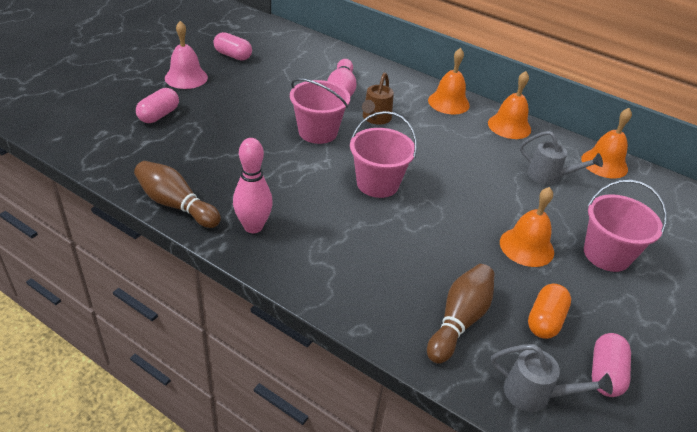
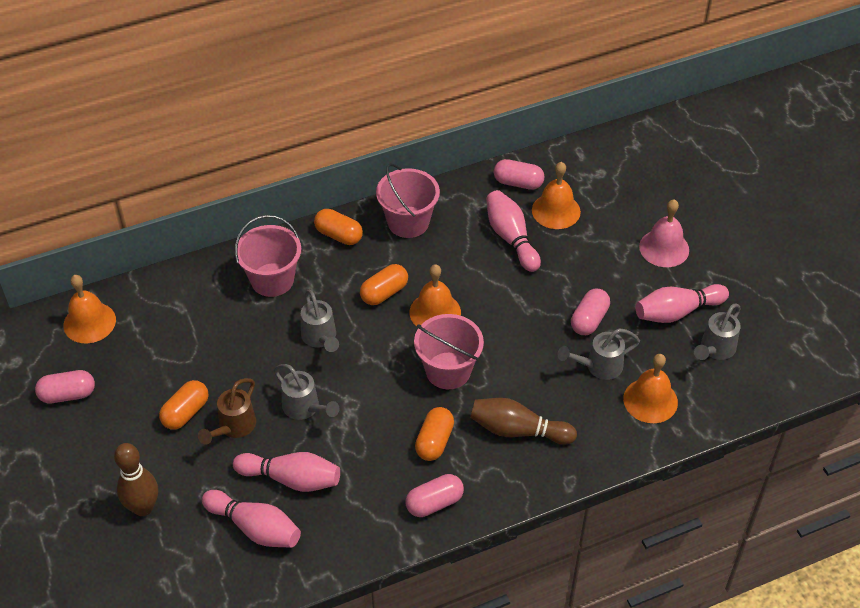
grey watering can: [491,344,613,412] [520,131,603,185] = 2 -> [274,364,340,420] [301,290,339,352] [558,328,640,380] [694,304,741,360] = 4
orange capsule: [528,284,571,339] = 1 -> [159,380,208,430] [314,209,363,245] [360,264,408,305] [415,407,454,461] = 4
pink bowling pin: [233,138,273,233] [327,59,357,97] = 2 -> [202,490,301,548] [233,452,340,492] [486,190,541,272] [635,284,729,323] = 4
pink capsule: [136,88,179,123] [213,32,252,61] [592,333,631,397] = 3 -> [35,370,95,403] [406,474,464,517] [494,159,545,190] [571,289,610,335] = 4

